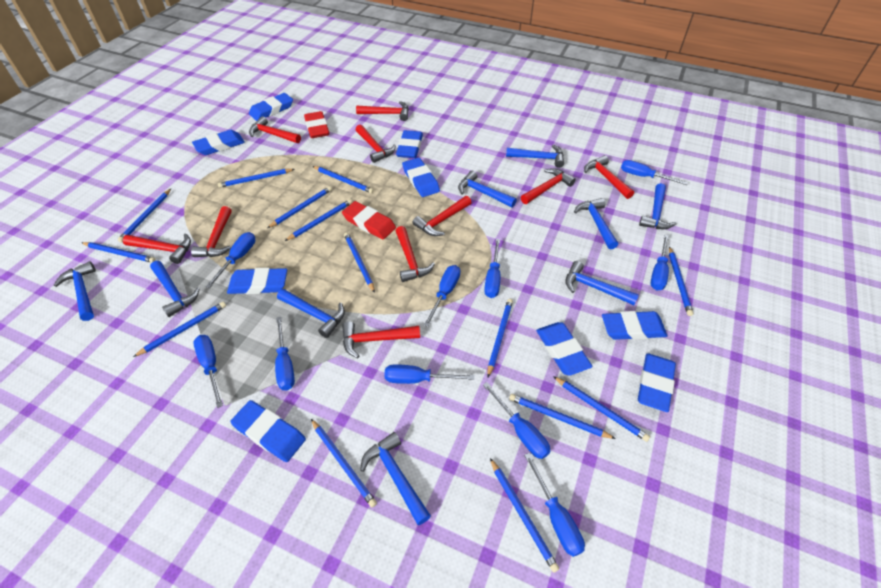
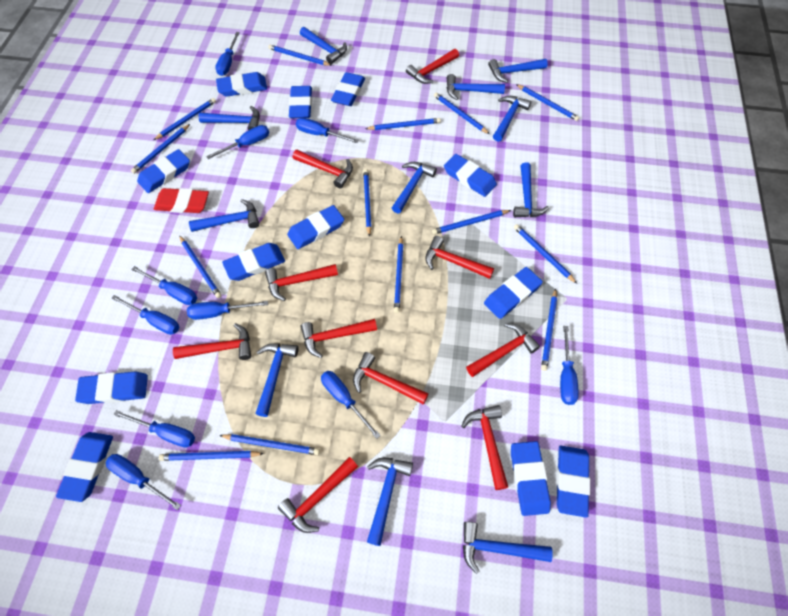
blue eraser: [192,130,245,155] [227,268,287,294] [230,400,306,462] [249,93,293,121] [396,130,423,158] [402,158,440,197] [536,322,593,376] [602,311,667,340] [638,353,676,412] = 9 -> [56,432,113,502] [75,372,148,404] [137,149,190,193] [216,72,267,97] [222,243,285,281] [287,205,344,249] [289,86,312,118] [331,72,365,106] [444,154,497,197] [484,267,543,319] [511,441,551,516] [556,446,590,518] = 12
blue hammer: [54,261,96,321] [150,261,200,317] [277,289,345,338] [360,432,431,525] [458,171,517,207] [506,145,564,168] [565,261,639,305] [574,198,618,249] [639,183,676,229] = 9 -> [189,199,259,232] [199,106,260,130] [255,343,299,417] [300,27,347,64] [367,458,413,546] [392,162,437,213] [446,74,505,100] [463,522,553,574] [488,59,548,83] [493,96,531,142] [513,162,549,217] = 11
red eraser: [304,111,329,138] [342,201,396,239] = 2 -> [154,188,209,213] = 1

